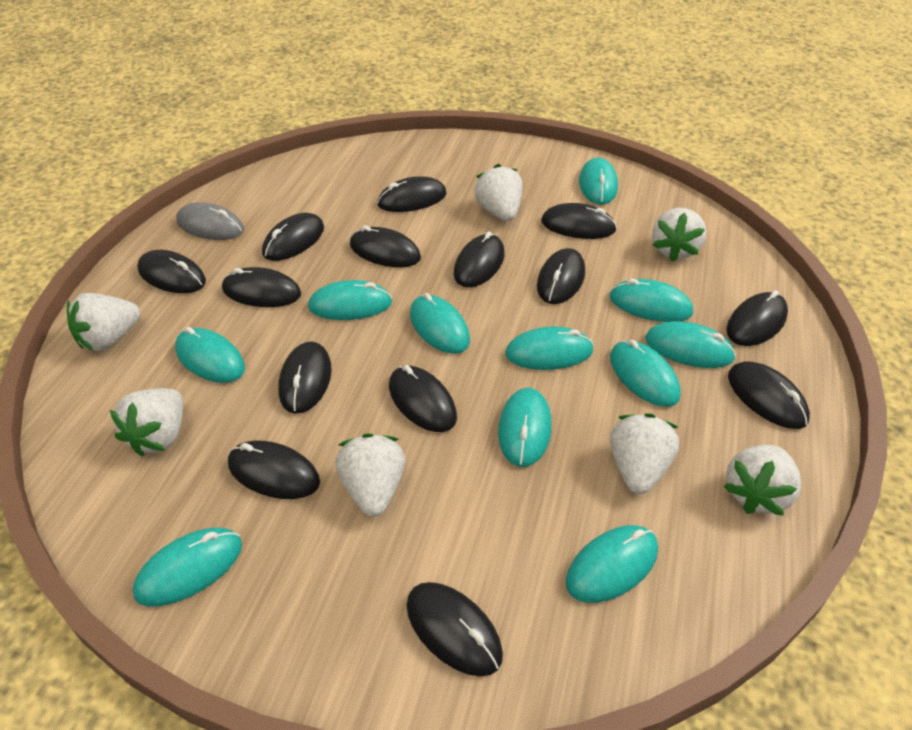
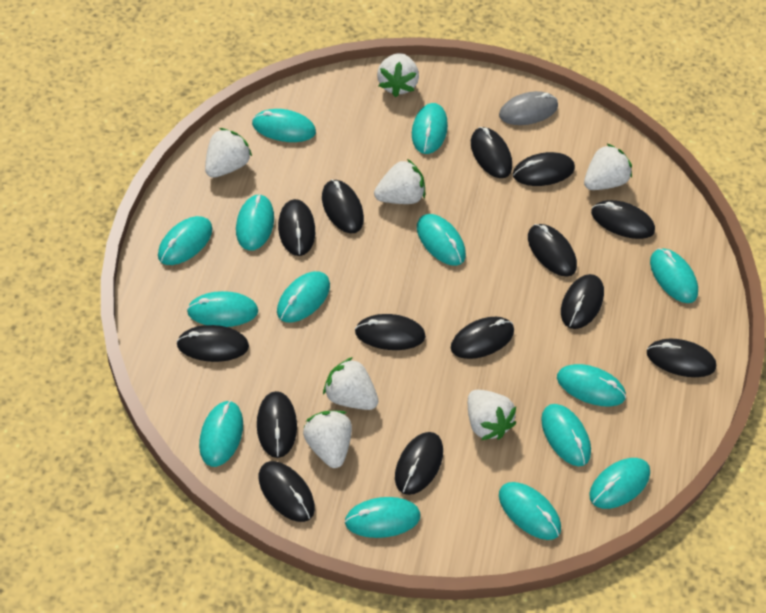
turquoise mouse: [133,528,242,607] [175,327,245,383] [308,280,392,320] [410,293,470,354] [498,388,552,467] [505,326,594,370] [566,525,658,603] [579,158,618,205] [610,279,693,322] [610,340,681,407] [645,321,736,368] = 11 -> [158,216,212,265] [187,291,258,327] [199,401,243,467] [236,194,274,251] [252,109,316,142] [277,271,330,323] [345,497,420,538] [412,103,448,154] [417,214,466,266] [499,482,561,540] [541,404,591,466] [557,364,626,406] [589,458,650,509] [650,248,698,303] = 14

